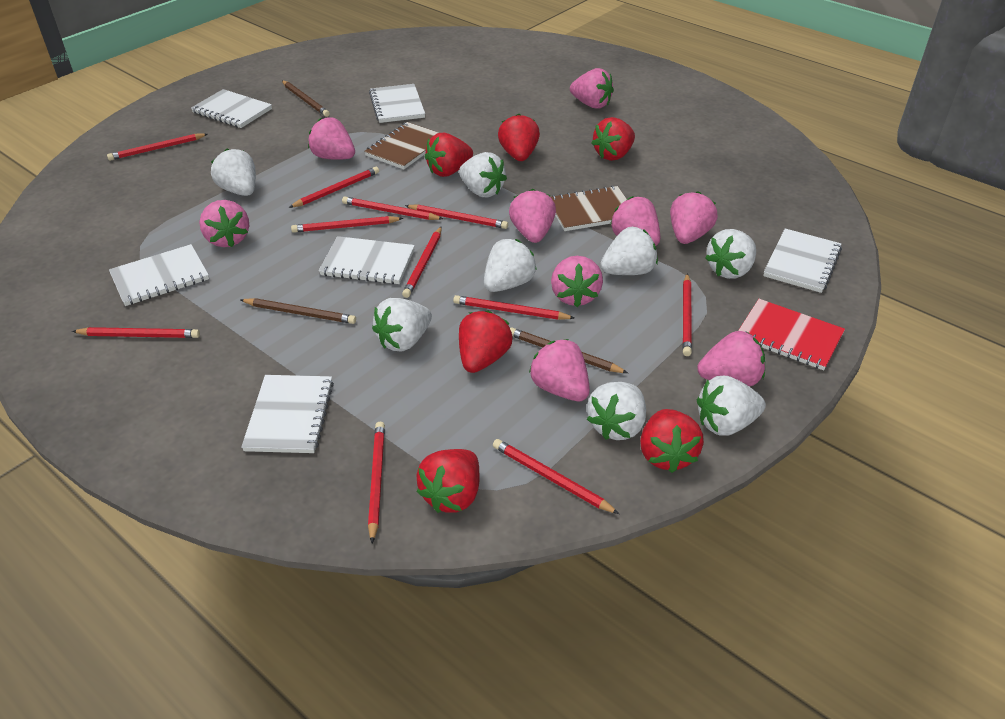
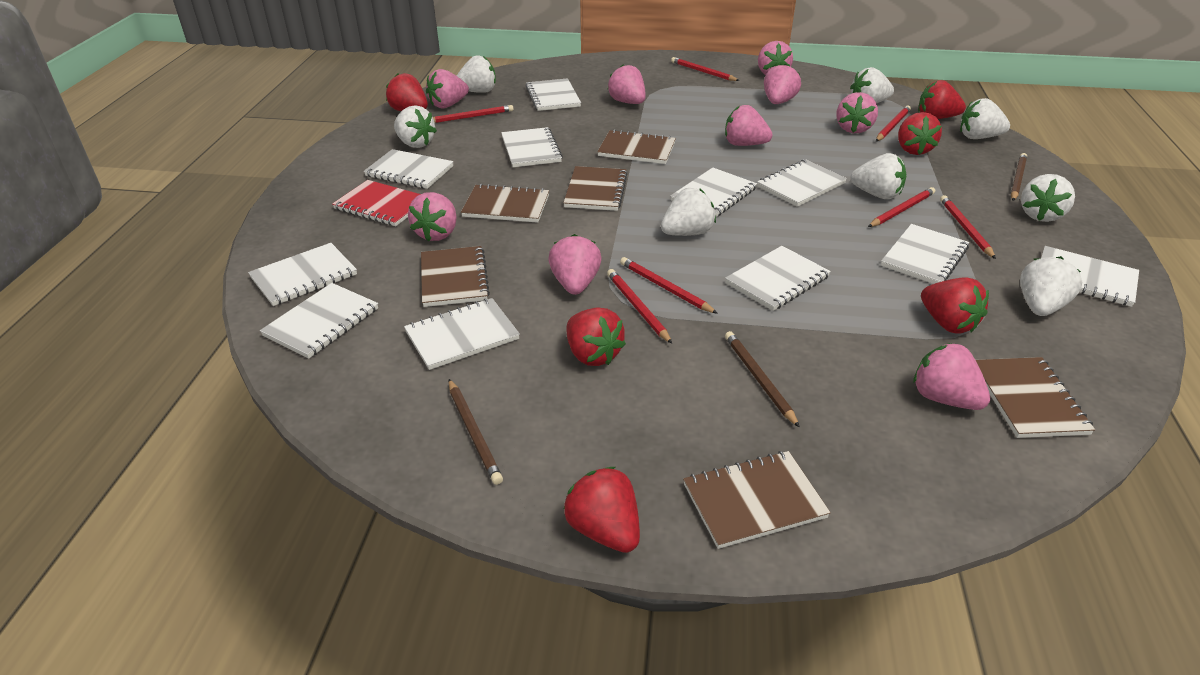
brown notebook: [364,122,438,169] [551,185,627,231] = 2 -> [421,246,490,307] [461,184,549,223] [563,166,628,211] [597,129,676,164] [683,451,831,549] [976,357,1095,438] = 6
red pencil: [72,327,200,338] [107,133,208,161] [289,167,379,208] [291,216,403,233] [342,196,443,220] [368,422,385,543] [402,227,442,298] [405,204,508,229] [453,295,574,320] [493,439,619,514] [683,274,692,356] = 11 -> [433,105,514,123] [607,269,672,344] [620,257,718,314] [671,57,739,81] [868,187,935,227] [876,105,911,141] [940,195,996,259] = 7
white notebook: [109,244,209,306] [191,89,272,128] [241,375,334,453] [319,236,415,284] [369,84,425,123] [763,228,842,293] = 6 -> [248,243,357,306] [260,283,378,359] [364,149,454,189] [404,298,520,370] [501,127,563,167] [526,78,581,111] [670,168,757,217] [725,246,831,311] [757,160,847,207] [881,224,969,284] [1041,246,1139,307] = 11

